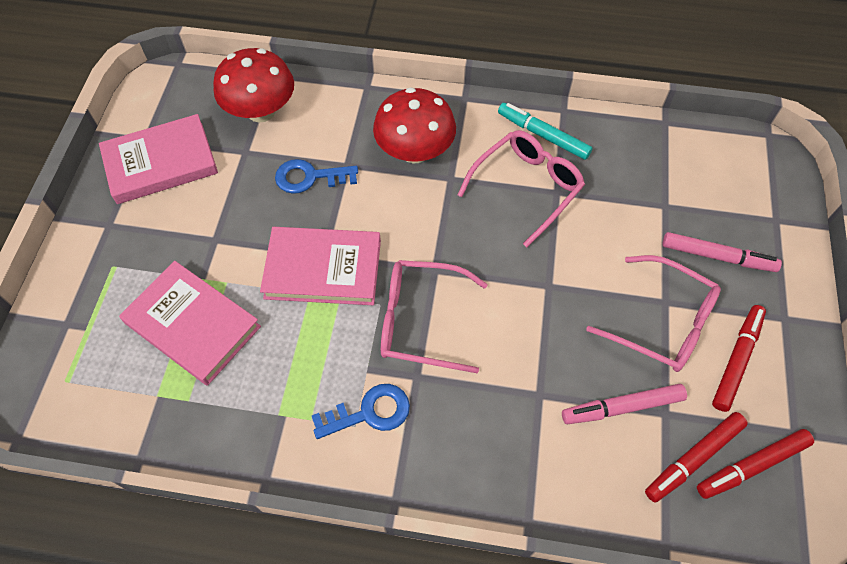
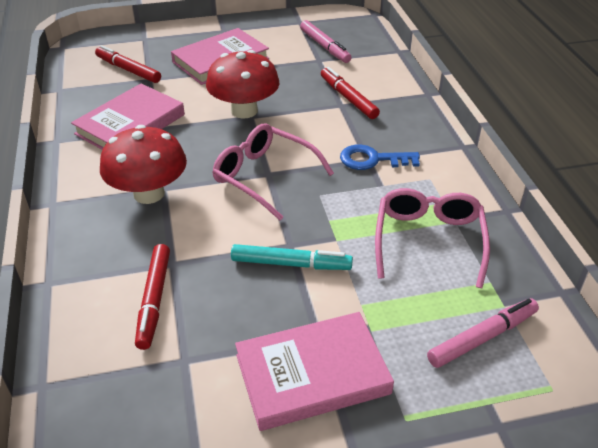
blue key: [275,159,358,194] [312,384,410,439] = 2 -> [340,145,420,170] = 1
pink glasses: [381,260,488,373] [457,130,585,247] [586,255,721,372] = 3 -> [213,123,334,220] [375,188,490,288] = 2

